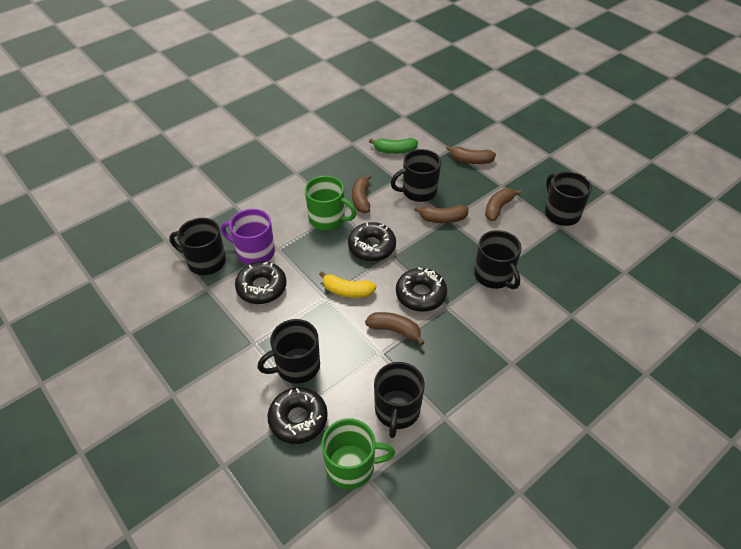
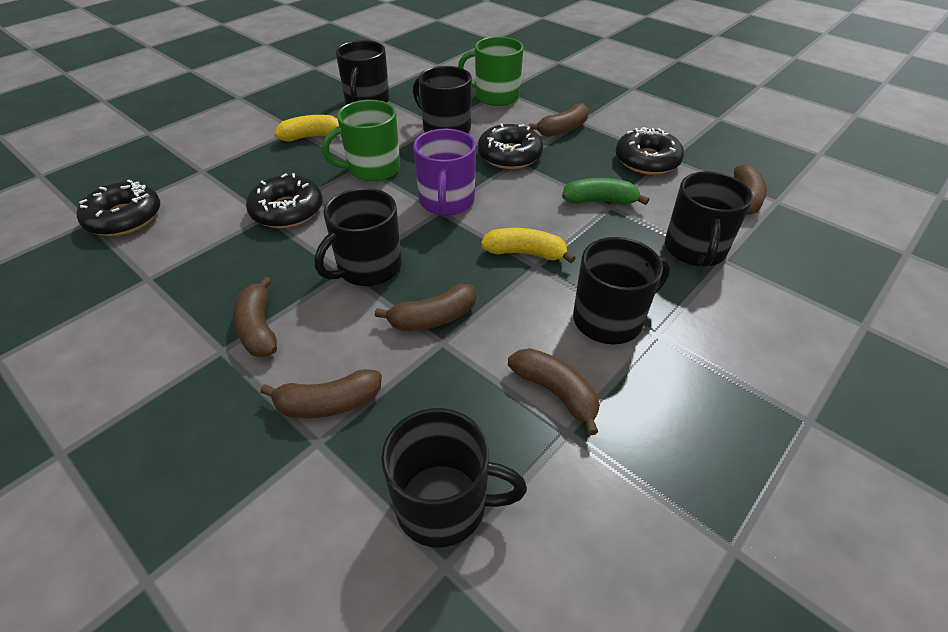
brown banana: [352,174,372,213] [365,312,425,345] [414,205,469,223] [446,145,496,164] [485,188,521,221] = 5 -> [233,276,277,357] [260,369,382,418] [375,284,476,331] [508,348,599,435] [529,103,589,137] [734,164,767,215] = 6
yellow banana: [319,271,377,298] = 1 -> [274,115,339,141] [481,228,575,263] = 2

